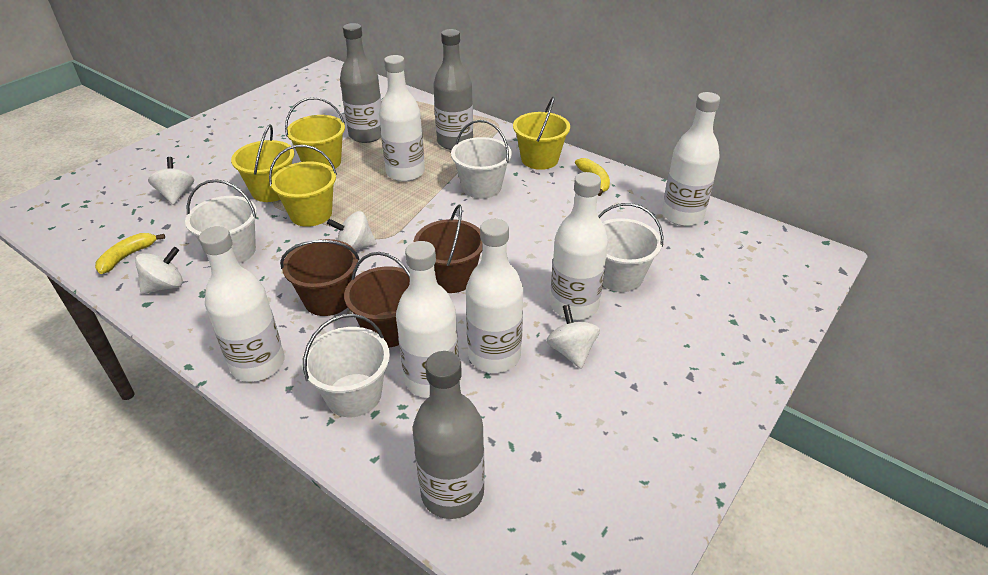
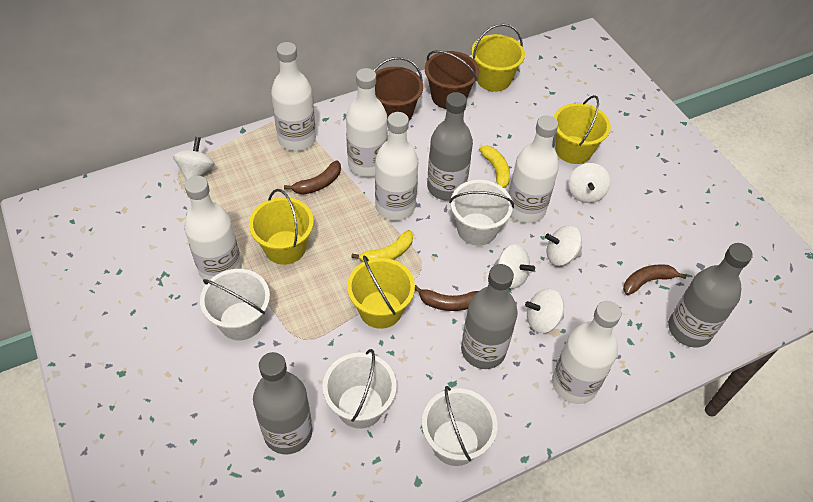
brown banana: none = 0 -> [284,161,341,195] [415,285,479,311] [623,264,687,295] = 3
brown bucket: [280,239,360,316] [344,252,410,347] [414,204,482,293] = 3 -> [374,57,423,124] [425,50,479,109] = 2
grey bottle: [340,23,381,143] [412,351,485,519] [433,29,473,150] = 3 -> [253,352,313,454] [427,92,473,201] [461,264,518,369] [668,243,753,348] = 4
white spinning top: [135,247,183,294] [148,157,194,205] [327,211,377,251] [546,305,600,369] = 4 -> [173,137,215,181] [494,244,535,289] [525,288,564,333] [545,225,582,266] [568,163,610,203] = 5

